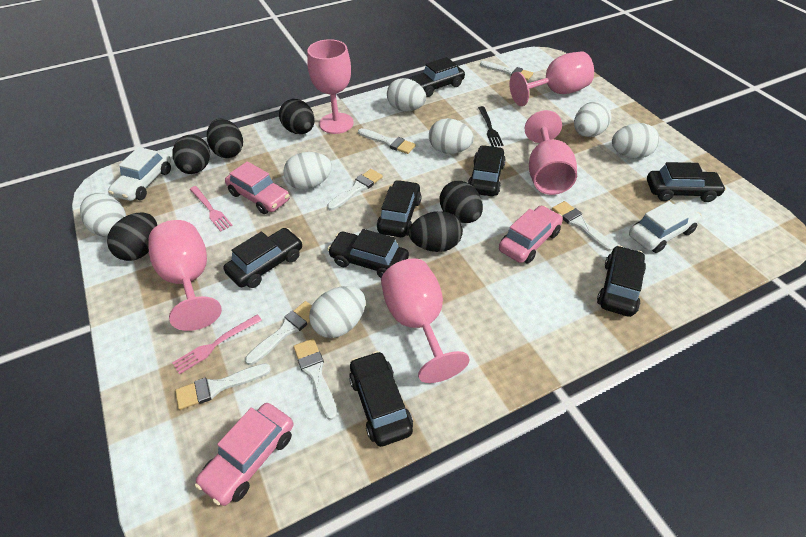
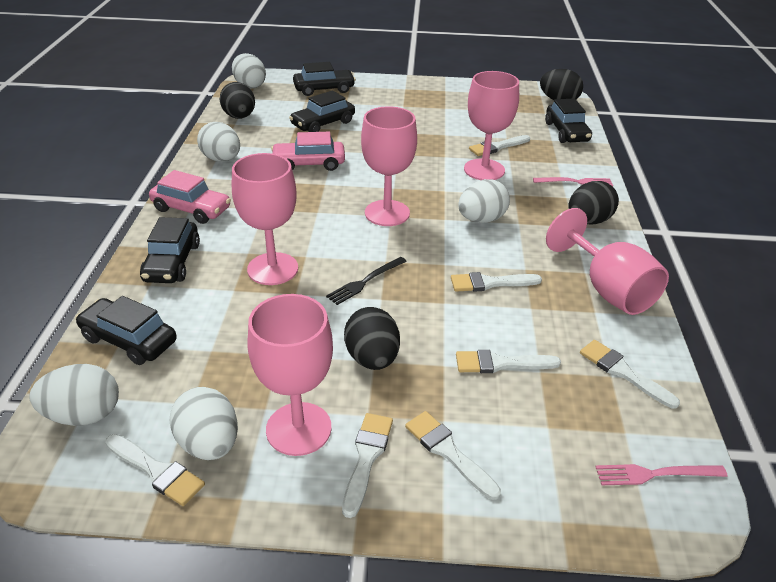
black car: [224,228,303,288] [327,229,409,278] [349,351,413,447] [377,180,421,237] [409,57,465,97] [468,145,506,196] [597,245,646,317] [647,162,726,202] = 8 -> [75,296,177,365] [140,217,200,283] [289,91,355,132] [293,62,356,96] [545,99,592,143] = 5
black egg: [107,212,157,261] [172,135,210,174] [207,119,243,158] [279,99,315,134] [409,211,463,252] [440,181,483,223] = 6 -> [220,82,255,119] [344,307,400,370] [540,69,583,100] [568,181,619,225] = 4
pink car: [195,403,293,506] [225,161,290,214] [499,205,563,263] = 3 -> [149,170,231,224] [271,132,345,171] = 2
white car: [108,147,171,201] [629,201,702,253] = 2 -> none = 0
white egg: [80,193,126,237] [283,152,332,190] [309,286,366,338] [387,78,426,111] [429,118,474,154] [574,101,612,137] [612,123,660,159] = 7 -> [29,364,119,426] [170,387,238,460] [197,122,240,162] [232,53,266,89] [458,179,510,223] = 5

